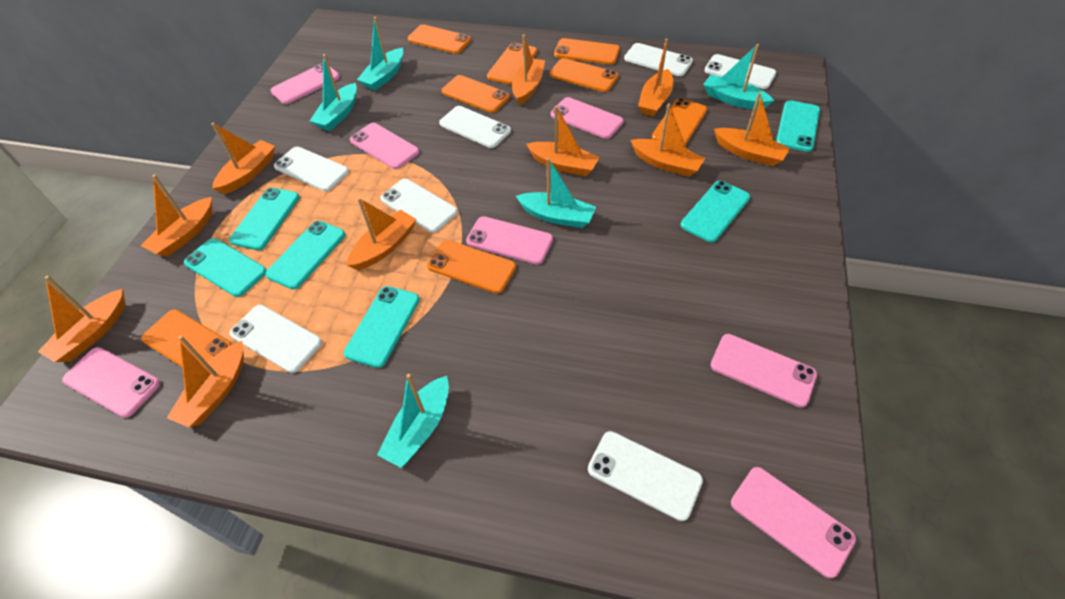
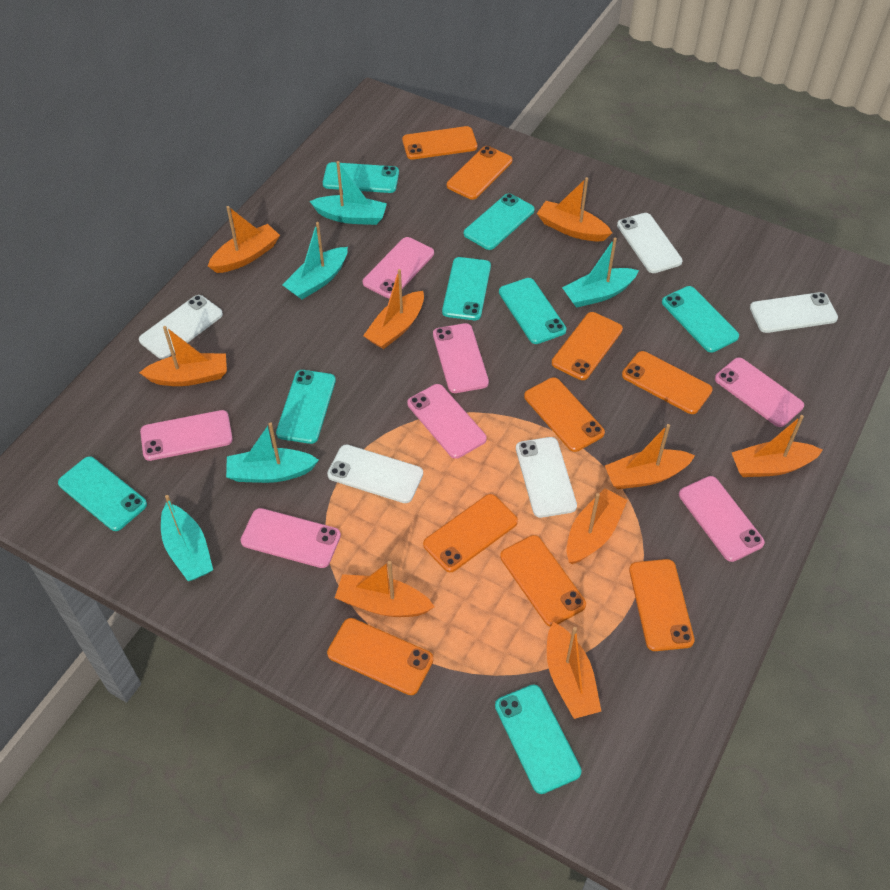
orange boat: [38,276,125,362] [141,175,213,257] [167,336,244,427] [211,123,275,194] [347,198,417,270] [512,34,545,105] [526,106,600,176] [630,103,705,177] [638,39,673,116] [714,92,790,166] = 10 -> [139,326,227,386] [208,206,280,273] [335,561,435,617] [363,269,424,349] [537,177,612,241] [547,622,601,719] [567,488,627,564] [605,424,695,489] [732,415,823,477] = 9
orange phone: [141,309,232,367] [408,24,471,54] [427,240,516,294] [441,75,510,113] [487,42,538,85] [549,58,619,92] [554,38,620,65] [652,98,707,145] = 8 -> [327,618,434,695] [402,126,477,160] [423,494,518,572] [447,146,512,200] [500,535,586,626] [524,377,605,452] [552,312,623,380] [622,351,713,414] [629,559,695,651] = 9
turquoise phone: [184,238,267,297] [229,188,300,250] [265,221,345,290] [344,286,420,368] [680,181,750,243] [776,100,820,152] = 6 -> [58,456,147,531] [276,370,336,444] [323,162,399,193] [442,257,491,320] [464,193,535,250] [495,685,582,794] [499,278,567,344] [662,286,739,352] = 8
white phone: [230,305,322,373] [274,147,349,191] [380,179,458,233] [439,106,511,148] [588,431,703,521] [624,43,693,76] [704,54,776,89] = 7 -> [139,295,223,359] [327,445,423,503] [516,437,577,518] [617,213,682,273] [750,292,838,333] = 5

